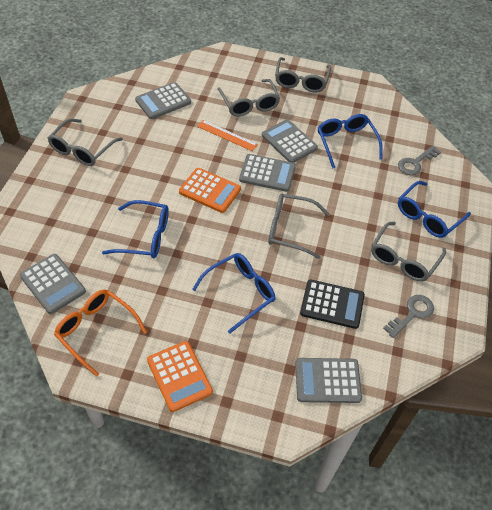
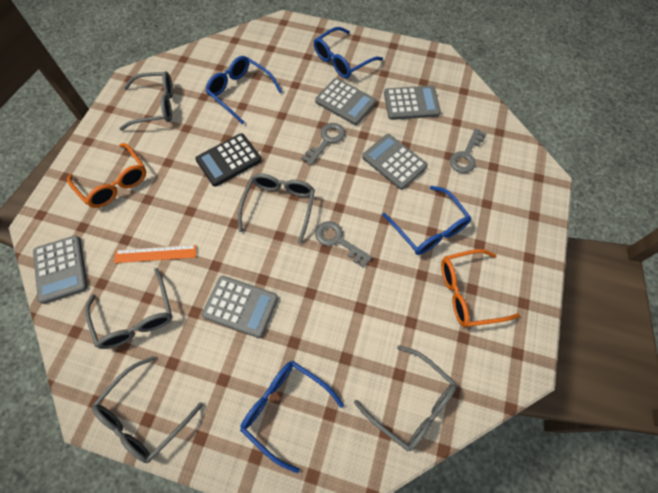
grey key: [383,295,434,338] [398,146,441,175] = 2 -> [301,123,345,165] [315,221,372,267] [450,128,487,173] = 3
orange calculator: [147,341,213,412] [179,168,241,213] = 2 -> none = 0
orange glasses: [54,289,147,377] = 1 -> [67,143,146,208] [441,249,520,327] = 2

